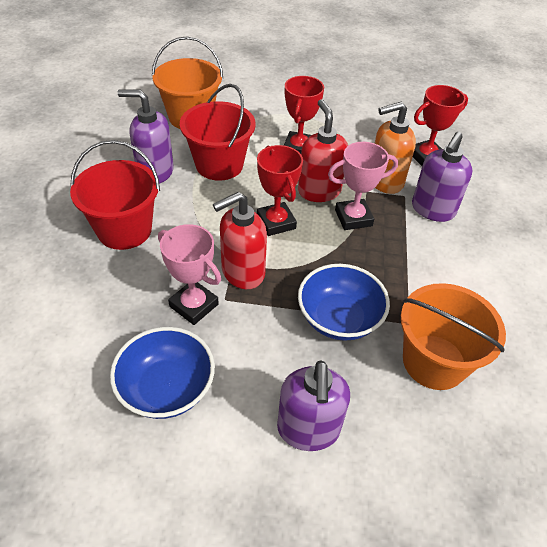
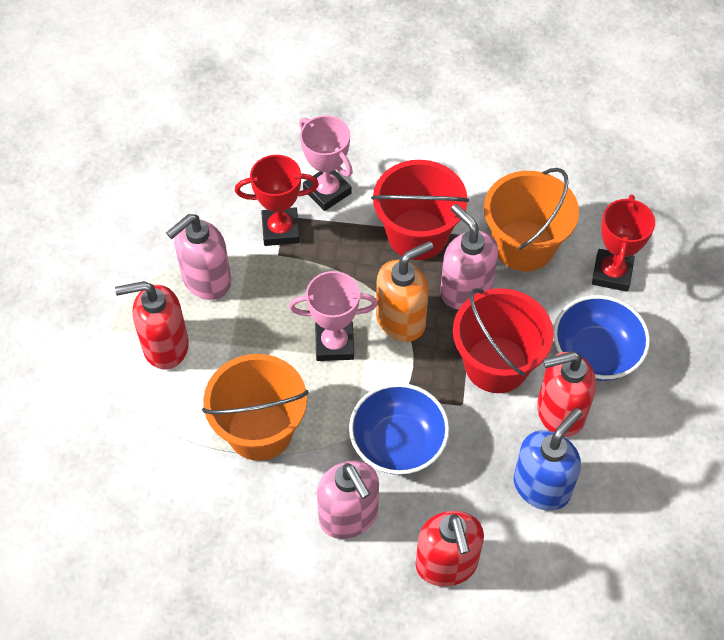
blue soap dispenser: none = 0 -> [514,408,582,511] = 1
pink soap dispenser: none = 0 -> [166,214,231,300] [317,460,379,539] [440,204,498,310] = 3
purple soap dispenser: [118,89,174,184] [277,361,350,451] [412,132,473,222] = 3 -> none = 0
red soap dispenser: [213,192,267,289] [298,99,348,202] = 2 -> [115,281,189,370] [416,511,484,587] [537,351,596,437] = 3
red trophy: [257,145,303,236] [284,76,324,154] [413,85,468,166] = 3 -> [235,155,319,246] [592,195,655,292] = 2

